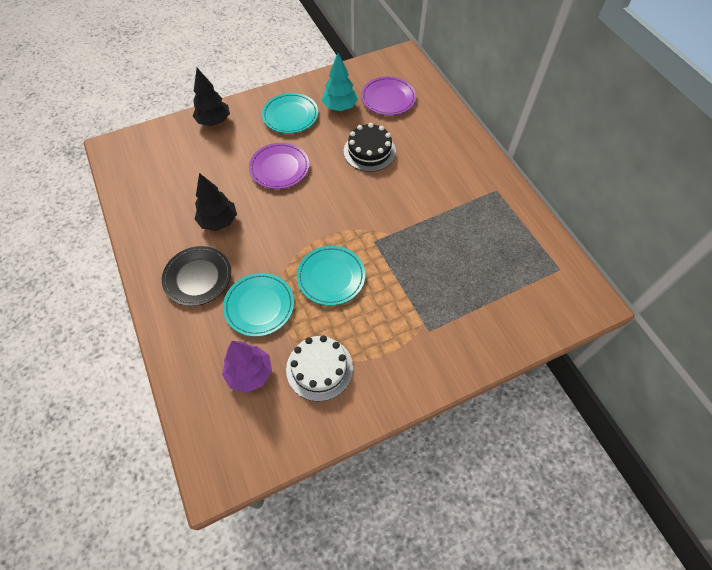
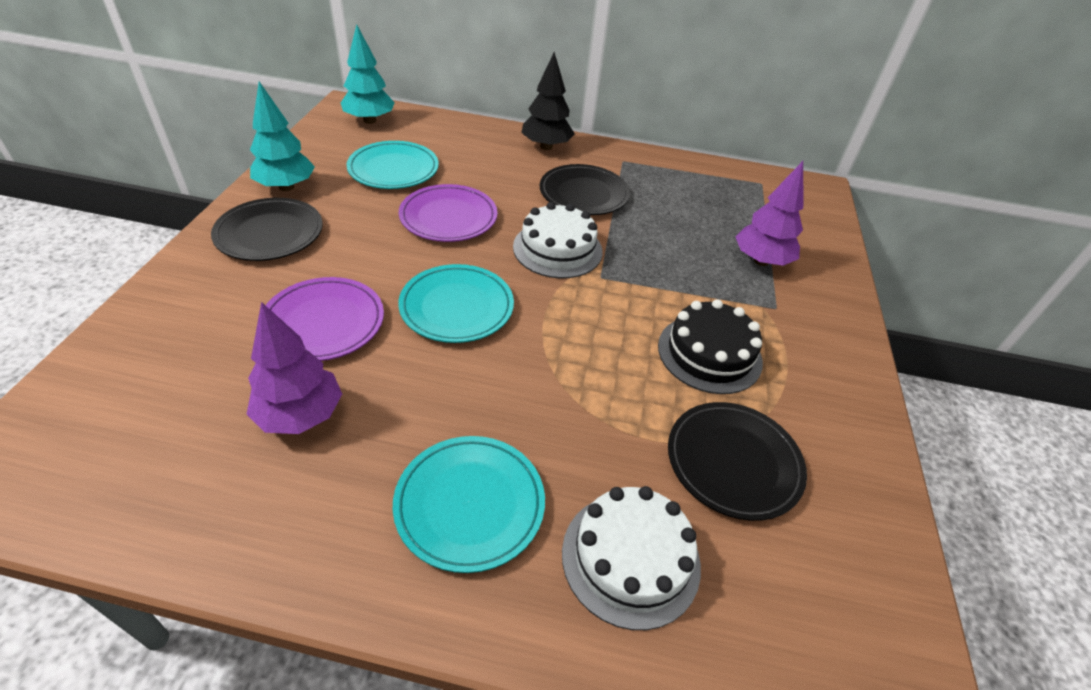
black plate: [162,246,231,306] = 1 -> [211,198,323,261] [540,164,630,215] [668,402,807,521] = 3
black tree: [193,68,230,126] [195,173,237,231] = 2 -> [521,52,575,150] = 1
purple tree: [222,341,272,393] = 1 -> [246,302,342,434] [735,161,804,266] = 2
turquoise tree: [322,53,358,111] = 1 -> [250,82,315,191] [341,24,395,124] = 2
white cake: [286,335,353,402] = 1 -> [513,202,603,278] [562,486,701,630] = 2

